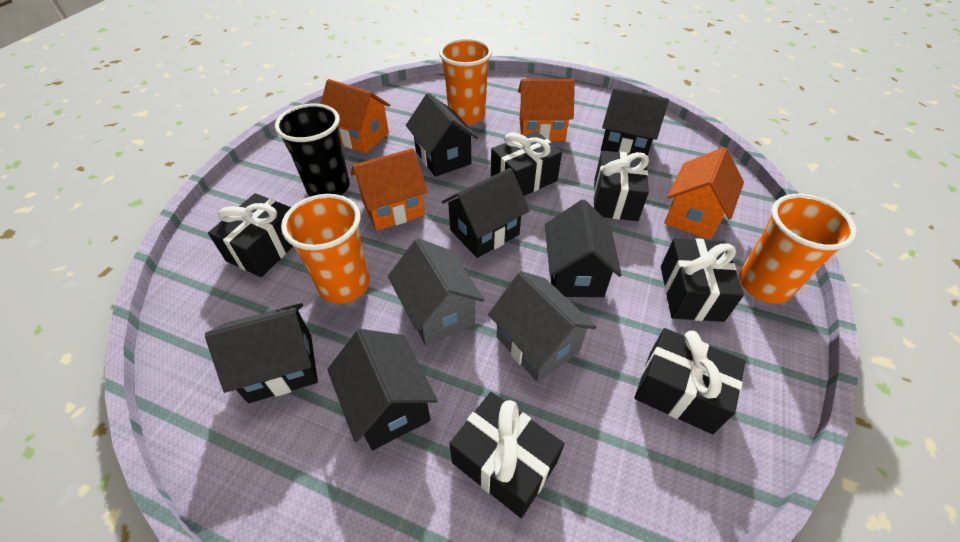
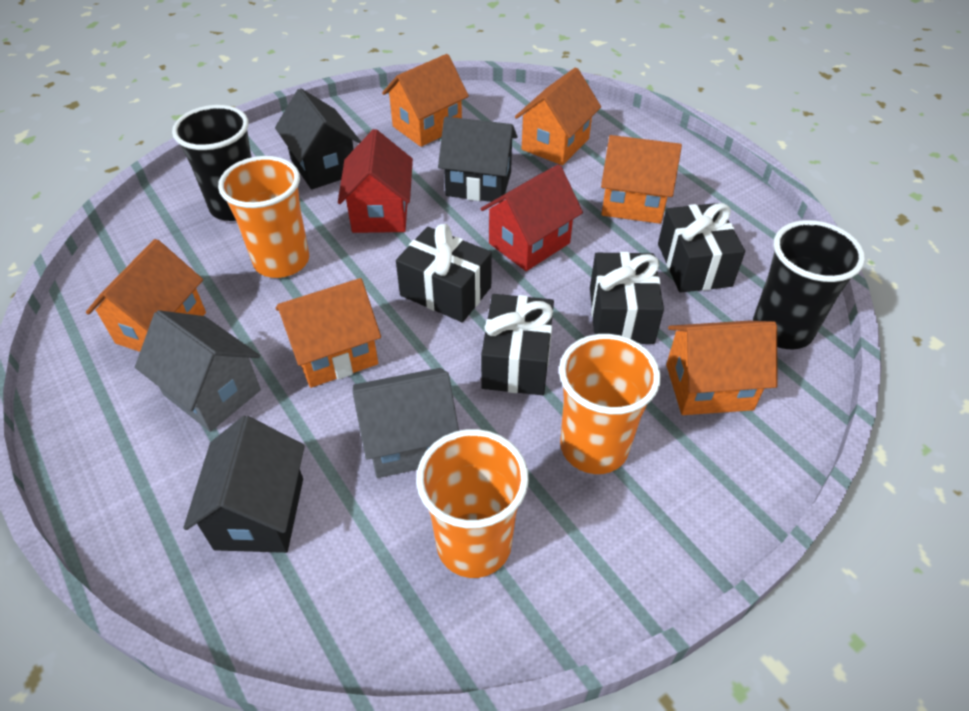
black cup: [275,103,350,197] = 1 -> [172,105,252,221] [753,220,865,349] = 2
black gift: [208,193,293,277] [449,392,564,518] [491,131,562,196] [593,151,649,221] [634,328,746,434] [661,238,744,322] = 6 -> [396,224,492,322] [481,294,554,395] [590,252,664,344] [658,203,745,293] = 4
black house: [205,303,318,403] [327,329,438,450] [406,93,478,177] [441,168,529,258] [545,199,622,297] [601,88,669,156] = 6 -> [183,416,305,553] [275,88,361,189] [438,117,517,203] = 3
orange house: [321,79,390,153] [351,148,428,231] [518,79,575,142] [664,147,744,240] = 4 -> [86,239,206,352] [276,278,381,388] [382,54,469,147] [515,67,601,165] [601,135,682,224] [666,321,778,415] = 6
red house: none = 0 -> [338,129,413,233] [481,164,583,271] = 2

